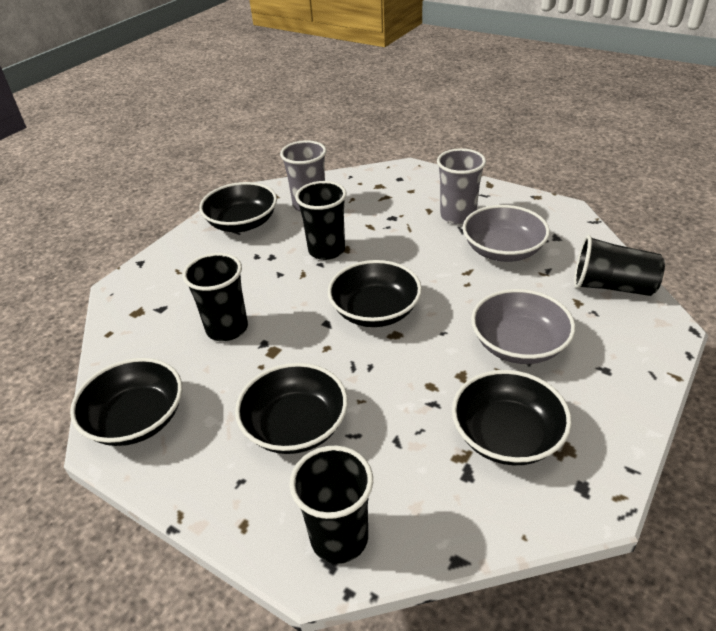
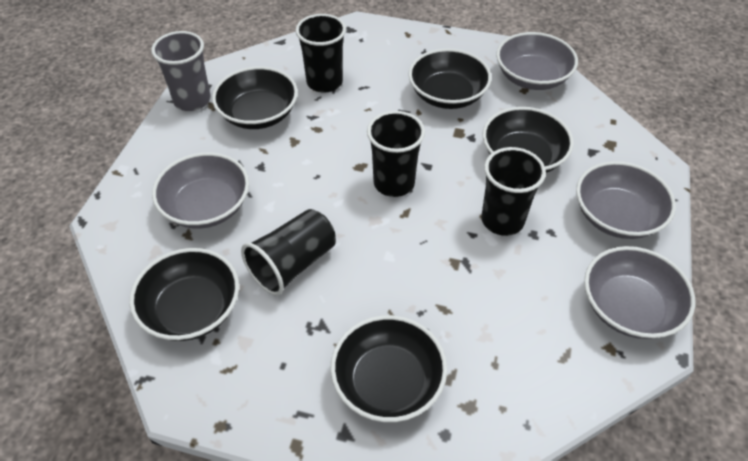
grey bowl: [463,205,550,262] [471,289,575,364] = 2 -> [152,153,249,228] [496,32,578,90] [576,161,676,239] [584,246,695,339] = 4
grey cup: [280,140,326,212] [437,148,486,224] = 2 -> [151,31,211,111] = 1

